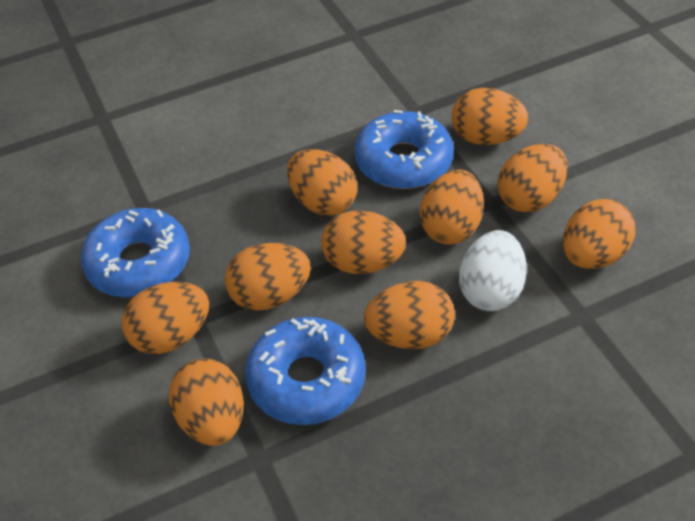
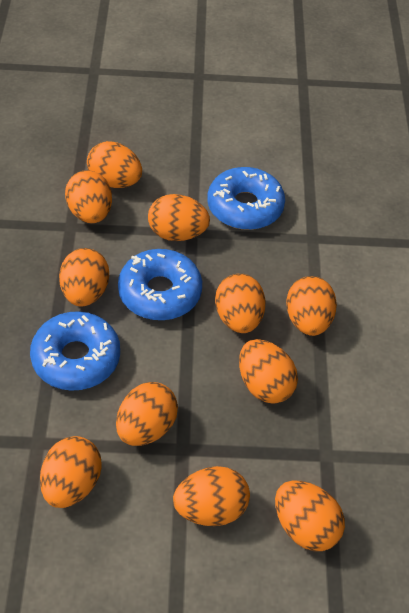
orange egg: [122,282,209,354] [169,358,244,446] [225,243,311,311] [287,149,357,216] [321,211,406,274] [364,281,455,349] [420,170,484,244] [452,88,528,145] [498,144,568,212] [563,199,635,269] = 10 -> [40,436,102,508] [59,248,109,307] [65,170,112,223] [87,141,142,188] [116,382,178,446] [148,194,210,241] [173,466,250,526] [215,274,266,333] [239,339,298,404] [275,481,345,551] [286,276,337,336] = 11
white egg: [459,230,527,311] = 1 -> none = 0

